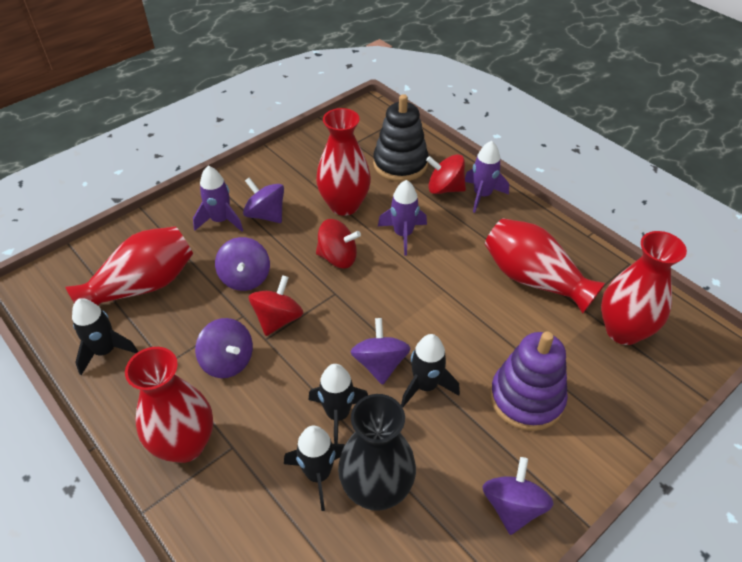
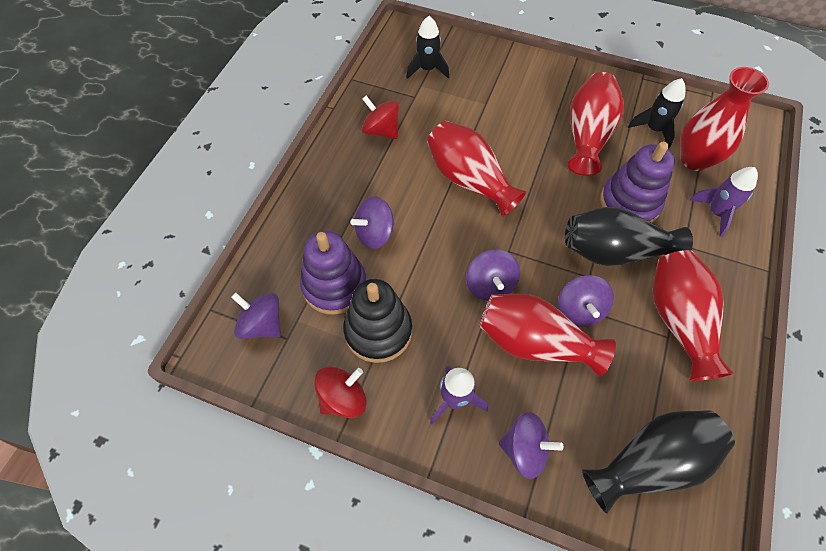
black rocket: [72,298,139,375] [284,426,345,511] [309,364,368,444] [401,334,460,407] = 4 -> [406,16,449,79] [628,78,685,148] = 2
black vase: [338,394,416,511] = 1 -> [565,207,693,266] [582,410,735,514] = 2
purple rocket: [193,166,243,232] [378,180,427,256] [465,141,509,213] = 3 -> [430,366,488,425] [689,167,758,237] = 2
purple stacking toy: [490,331,568,431] = 1 -> [300,231,367,314] [600,142,675,223] = 2
red spinning top: [249,275,303,336] [316,219,361,268] [426,154,466,194] = 3 -> [314,367,367,418] [362,96,399,139] = 2

